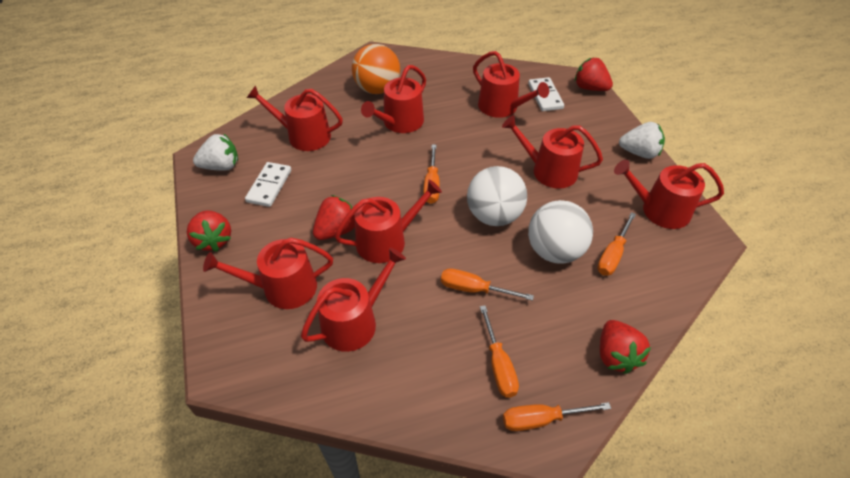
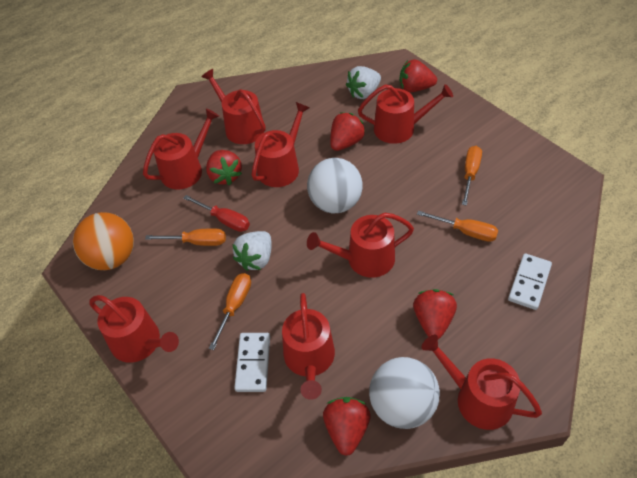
orange screwdriver: [423,145,440,204] [441,268,534,301] [480,305,519,398] [503,402,611,431] [597,212,636,276] = 5 -> [145,228,226,246] [209,273,251,350] [417,211,498,242] [462,146,482,206] = 4
red screwdriver: none = 0 -> [183,195,250,232] = 1
red strawberry: [187,210,231,252] [313,195,355,240] [575,57,613,91] [600,320,651,374] = 4 -> [206,150,242,185] [323,397,370,456] [330,112,365,151] [399,59,437,92] [413,289,457,339] = 5

